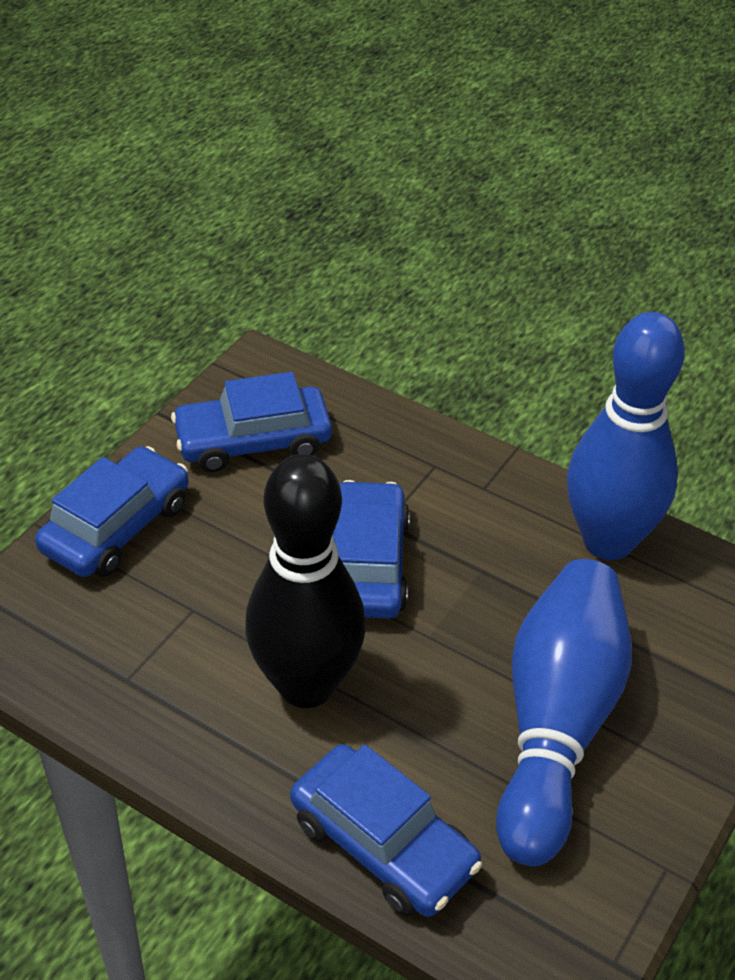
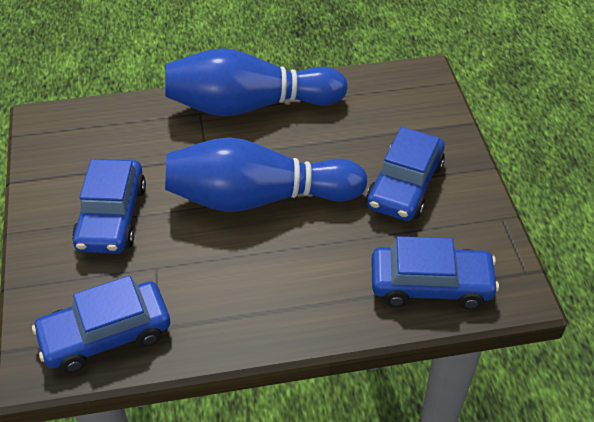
black bowling pin: [245,454,366,708] = 1 -> none = 0

